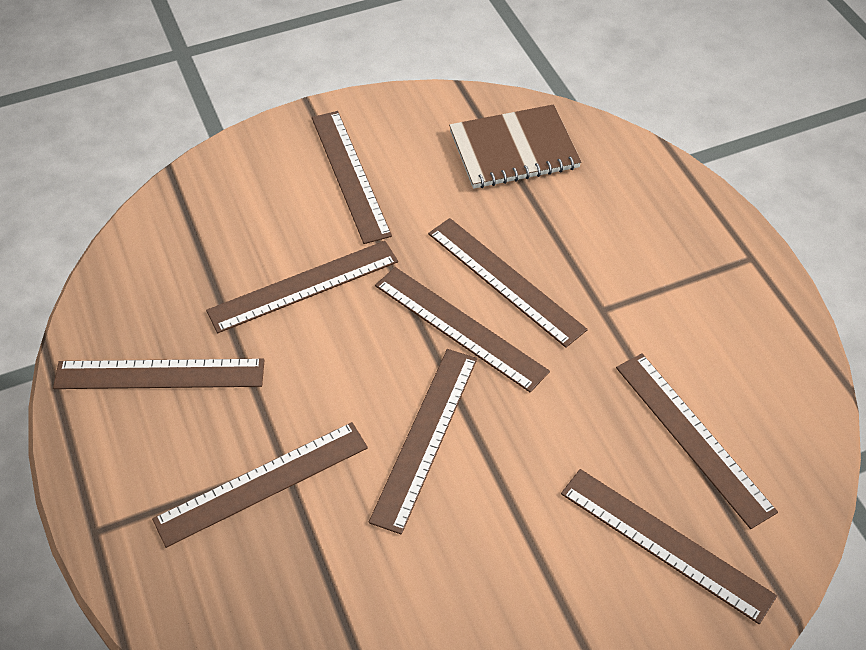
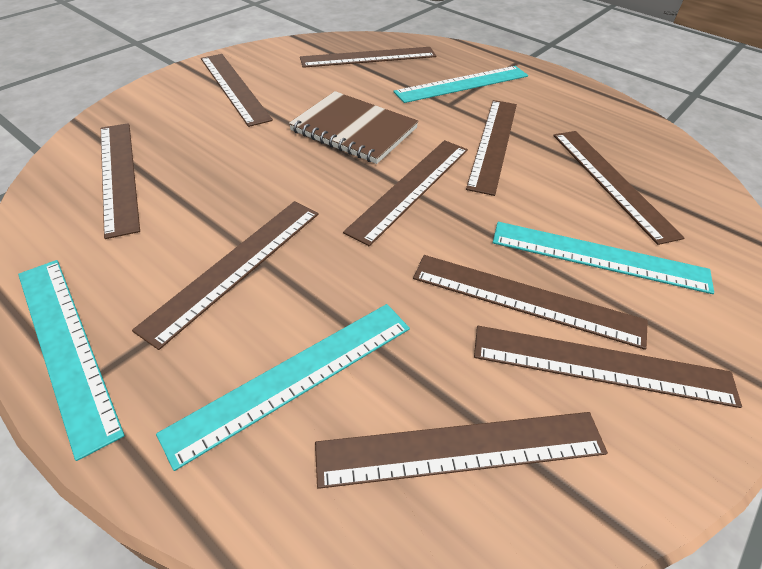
brown ruler: [53,359,264,389] [152,422,368,548] [206,241,398,333] [312,111,392,244] [369,349,477,534] [375,267,550,392] [428,218,588,348] [561,469,777,624] [616,353,778,529] = 9 -> [101,123,140,239] [132,201,319,350] [201,54,273,127] [300,47,436,68] [315,412,608,489] [343,140,468,246] [413,255,648,350] [466,100,517,196] [474,326,742,408] [553,131,685,245] = 10
turquoise ruler: none = 0 -> [18,260,125,461] [156,304,410,471] [393,66,528,103] [493,222,714,294] = 4

